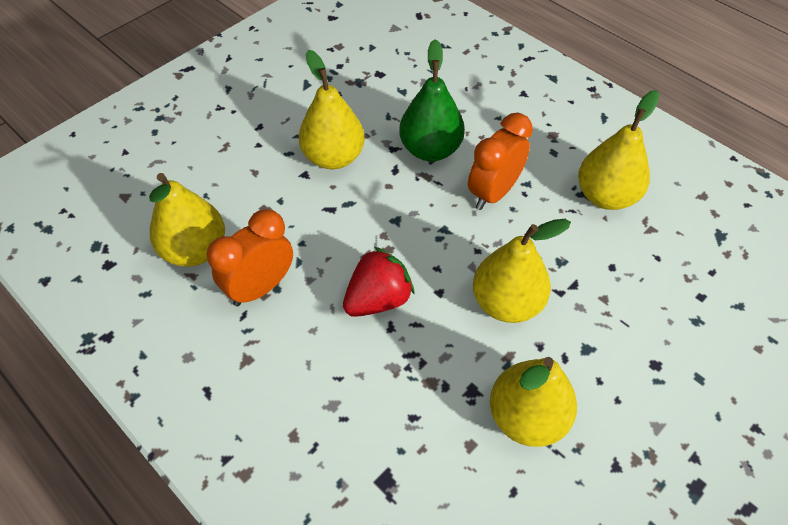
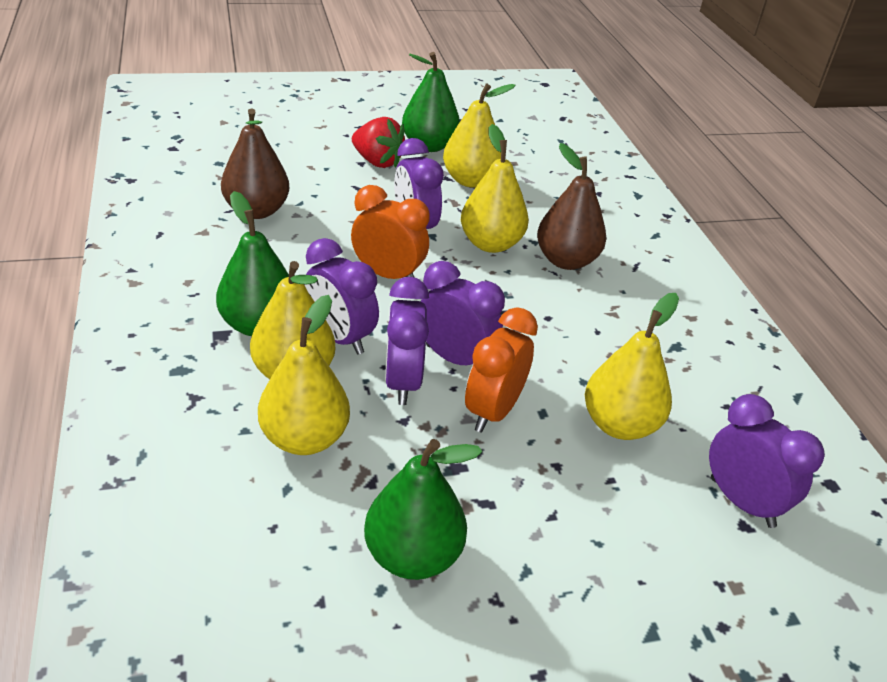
brown pear: none = 0 -> [221,108,289,219] [537,143,606,270] = 2
green pear: [399,39,465,162] = 1 -> [216,191,289,336] [364,439,482,580] [402,52,460,152] = 3
purple clock: none = 0 -> [304,238,379,355] [385,277,429,405] [394,138,444,229] [421,261,505,365] [709,394,825,528] = 5

